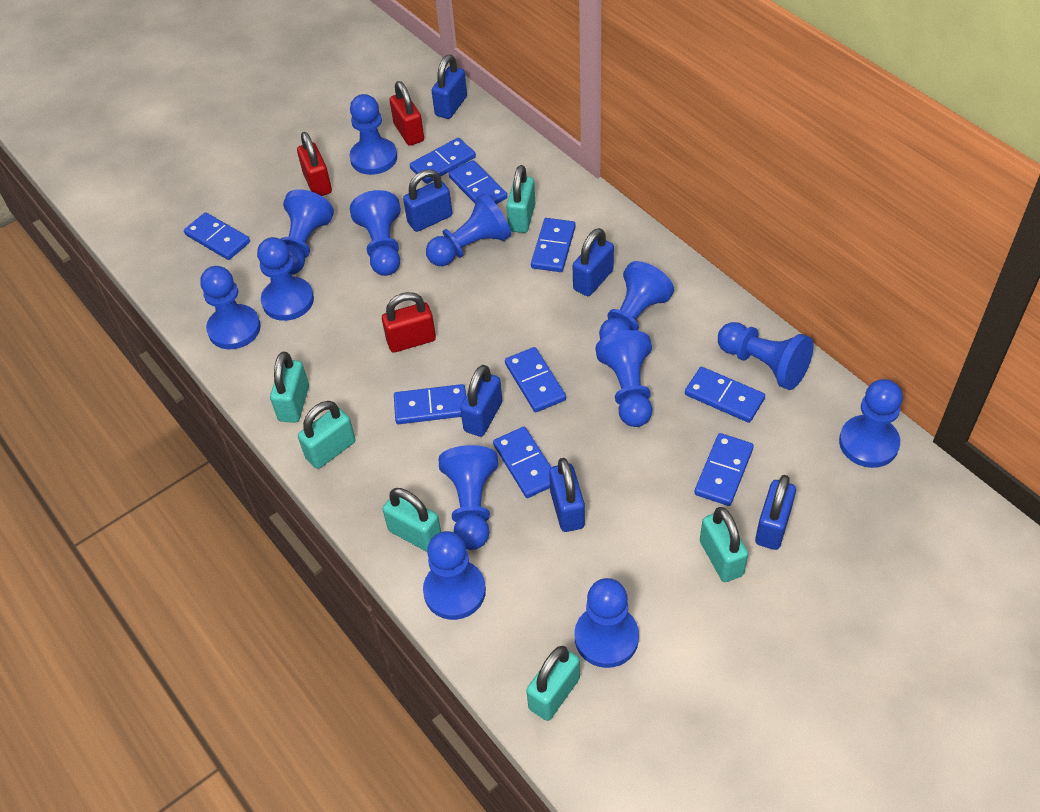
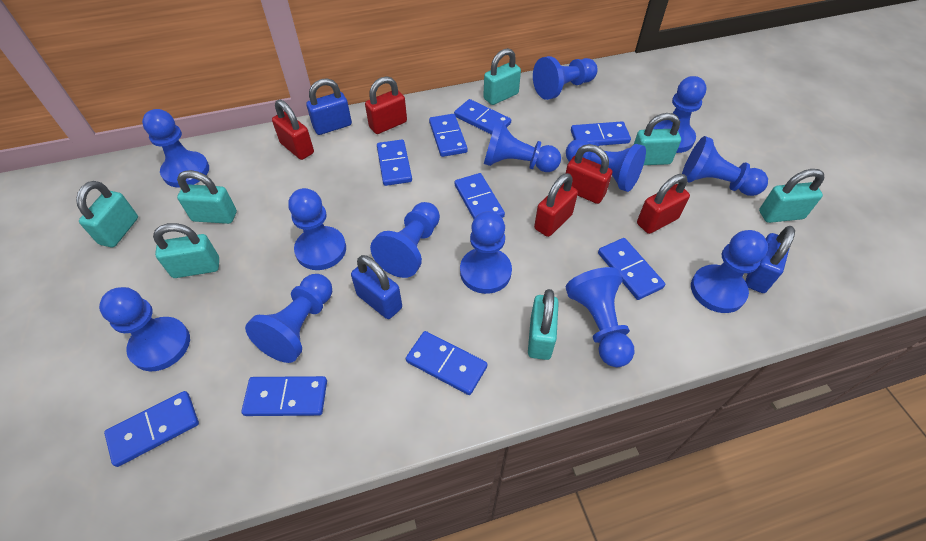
blue padlock: [403,169,452,232] [432,55,467,119] [460,365,502,437] [549,458,585,532] [573,228,614,296] [755,475,796,550] = 6 -> [307,78,352,135] [351,255,402,319] [745,226,795,293] = 3
red padlock: [297,132,332,196] [382,292,436,353] [390,81,424,146] = 3 -> [272,100,314,160] [365,76,407,134] [534,173,578,237] [565,144,612,204] [637,174,690,234] = 5
turquoise padlock: [270,352,309,423] [298,401,355,469] [383,488,441,552] [506,165,535,233] [526,646,580,721] [700,507,748,582] = 6 -> [76,181,138,247] [153,223,219,278] [177,170,237,224] [483,48,521,105] [528,289,559,360] [634,113,681,165] [759,169,824,223] = 7

